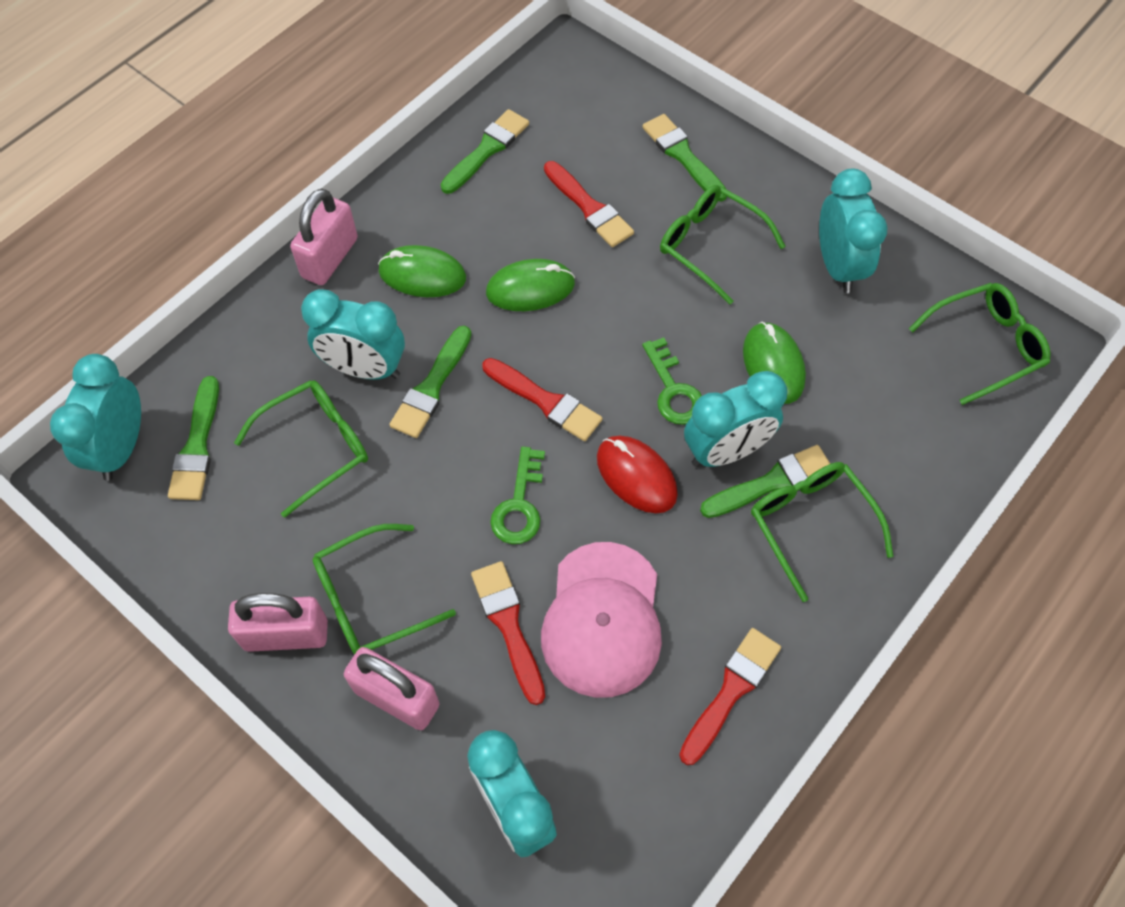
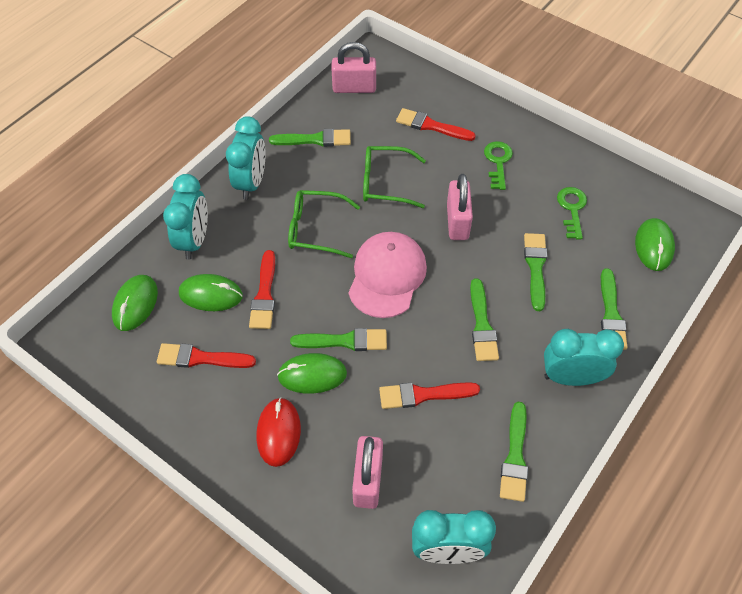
green brush: [168,376,219,500] [389,326,472,438] [441,109,529,194] [642,114,727,201] [700,445,830,518] = 5 -> [269,129,351,147] [290,328,387,351] [470,278,499,361] [500,402,528,502] [524,233,547,311] [601,268,628,350] = 6
green glasses: [234,380,368,518] [313,524,456,655] [660,185,786,305] [751,462,893,602] [909,283,1050,405] = 5 -> [288,190,360,258] [363,146,426,208] = 2
green mouse: [378,245,466,297] [486,259,575,311] [743,322,806,404] = 3 -> [112,275,158,331] [179,274,243,311] [277,353,347,394] [635,218,675,271] = 4
turquoise clock: [50,354,141,481] [301,289,405,380] [467,730,557,858] [684,371,787,467] [819,168,888,293] = 5 -> [163,174,208,260] [226,116,266,200] [412,510,496,564] [544,329,624,386] = 4

